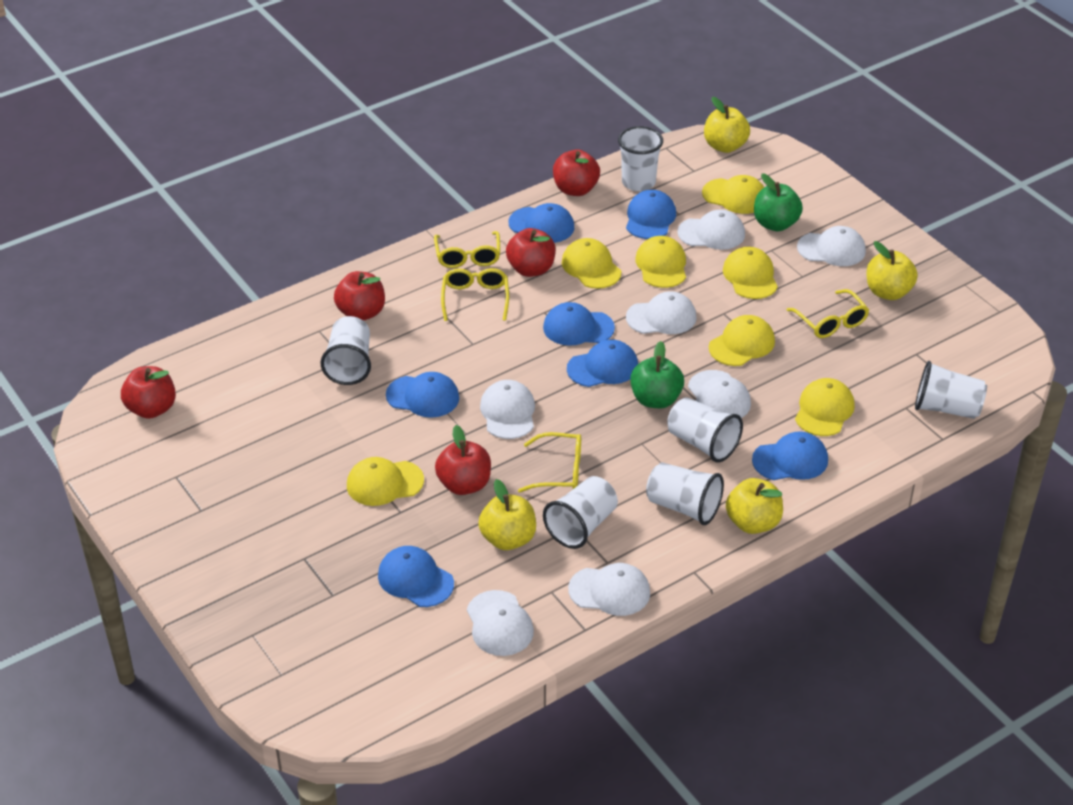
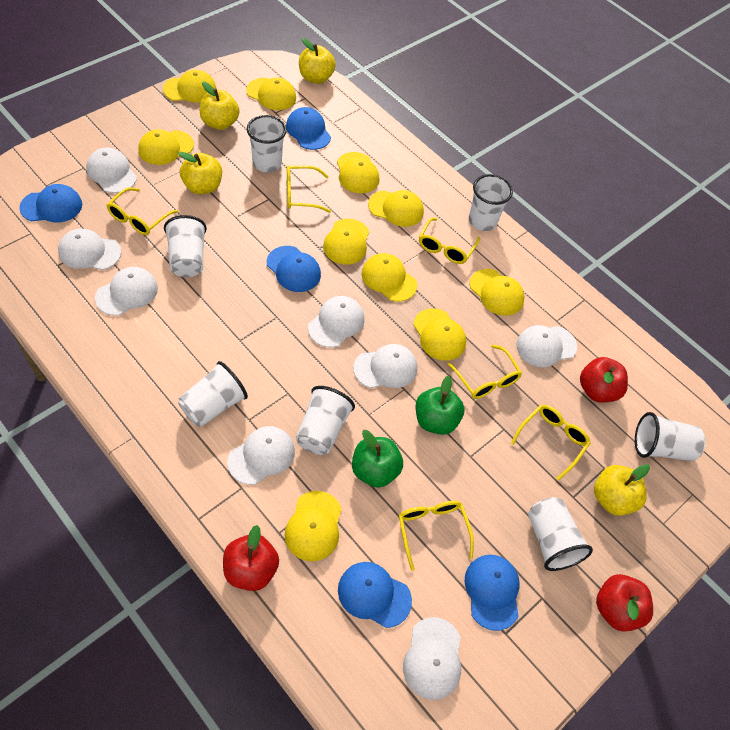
blue cap: [378,546,454,607] [386,372,459,418] [508,203,574,243] [543,302,615,346] [567,339,638,387] [626,190,676,239] [752,431,828,480] = 7 -> [19,184,82,222] [267,246,321,292] [286,107,331,150] [338,562,412,628] [465,555,520,631] = 5
red apple: [121,366,176,419] [334,271,385,321] [435,425,491,495] [506,228,556,277] [553,150,600,196] = 5 -> [223,525,279,591] [580,357,628,403] [596,574,653,632] = 3
white cap: [467,590,534,656] [480,380,535,439] [568,563,650,616] [626,291,697,334] [677,210,745,250] [688,370,751,418] [797,226,866,266] = 7 -> [58,228,121,270] [86,147,137,193] [95,267,158,316] [227,426,295,485] [308,296,364,348] [353,344,417,388] [403,617,461,700] [517,325,577,367] = 8
white cup: [320,316,371,385] [543,476,618,549] [618,126,663,192] [646,463,724,525] [667,397,743,463] [915,361,987,419] = 6 -> [164,215,207,277] [178,361,248,427] [247,115,287,172] [296,386,355,455] [469,174,513,231] [528,497,593,571] [635,412,706,461] = 7
yellow cap: [347,457,424,506] [562,238,621,289] [635,236,686,288] [702,175,764,214] [709,315,775,366] [723,247,778,299] [795,378,855,436] = 7 -> [139,129,194,165] [163,70,217,103] [246,77,296,110] [285,491,342,561] [323,219,369,265] [337,152,379,193] [362,253,417,302] [368,190,424,227] [413,308,466,361] [470,269,524,316] = 10
yellow glasses: [434,231,500,268] [441,268,509,321] [518,432,581,492] [787,289,869,338] = 4 -> [107,187,178,235] [287,166,331,213] [399,501,474,571] [419,218,480,264] [447,345,522,399] [511,405,591,481] = 6

